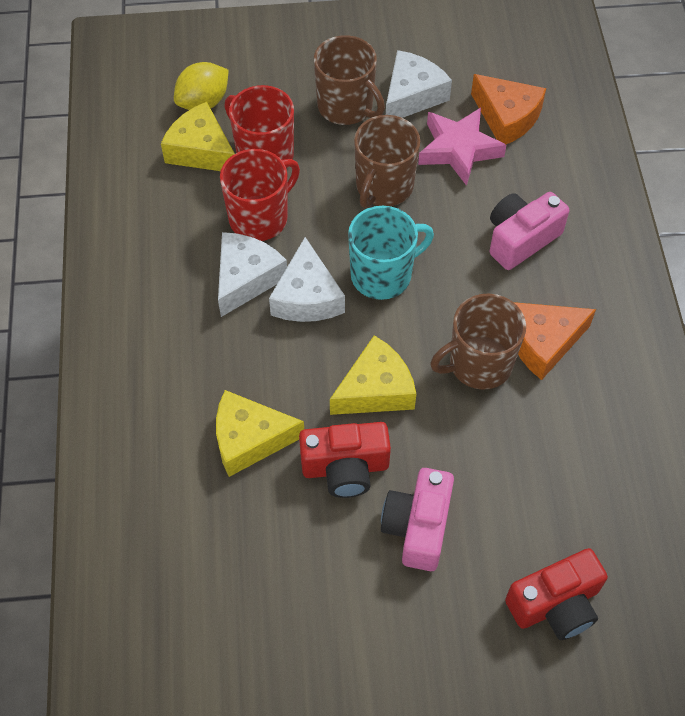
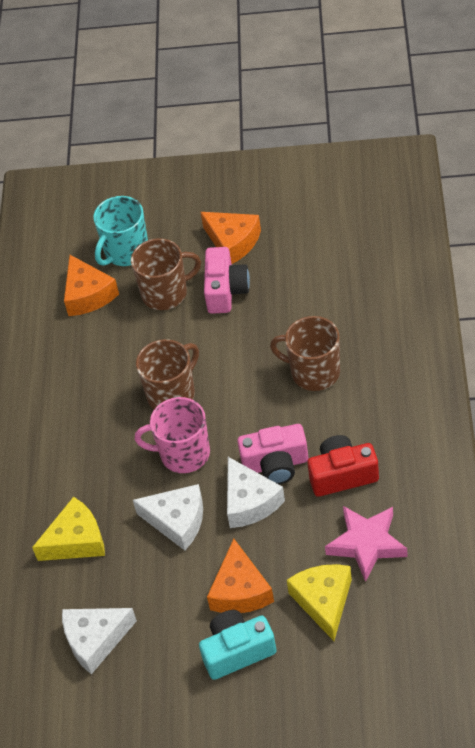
orange cheese: [471,74,546,144] [514,302,596,380] = 2 -> [64,255,119,316] [200,212,261,264] [207,539,274,613] = 3
pink mug: none = 0 -> [135,397,210,473] = 1
red camera: [299,422,391,498] [505,548,608,640] = 2 -> [307,435,379,497] = 1
red mug: [220,149,300,241] [224,85,294,168] = 2 -> none = 0
turquoise camera: none = 0 -> [199,610,277,680] = 1
yellow cheese: [161,102,235,171] [216,390,304,477] [330,335,416,415] = 3 -> [32,497,105,561] [287,564,352,641] = 2
yellow lemon: [174,62,229,110] = 1 -> none = 0

